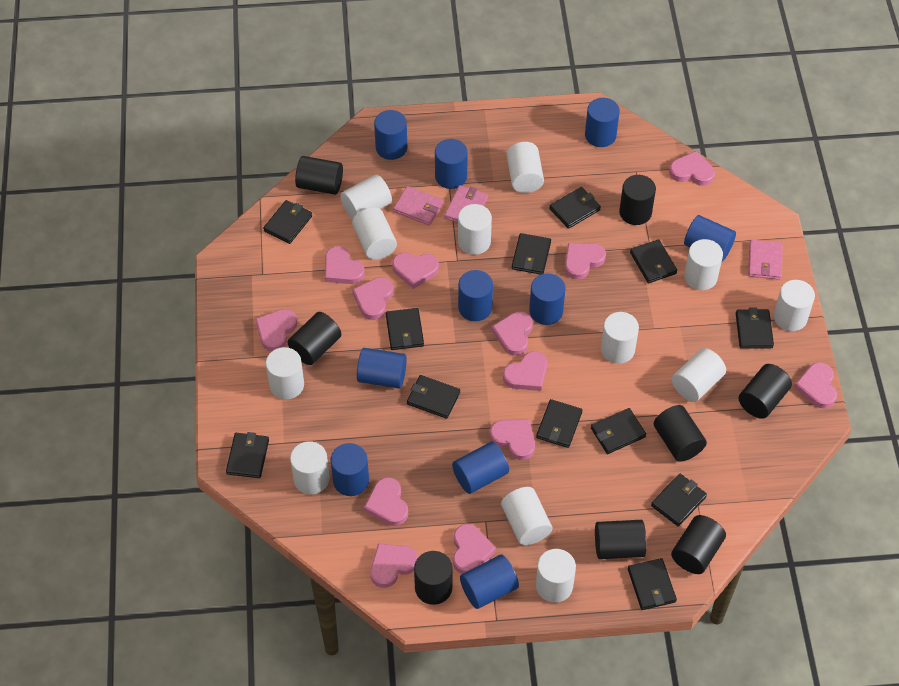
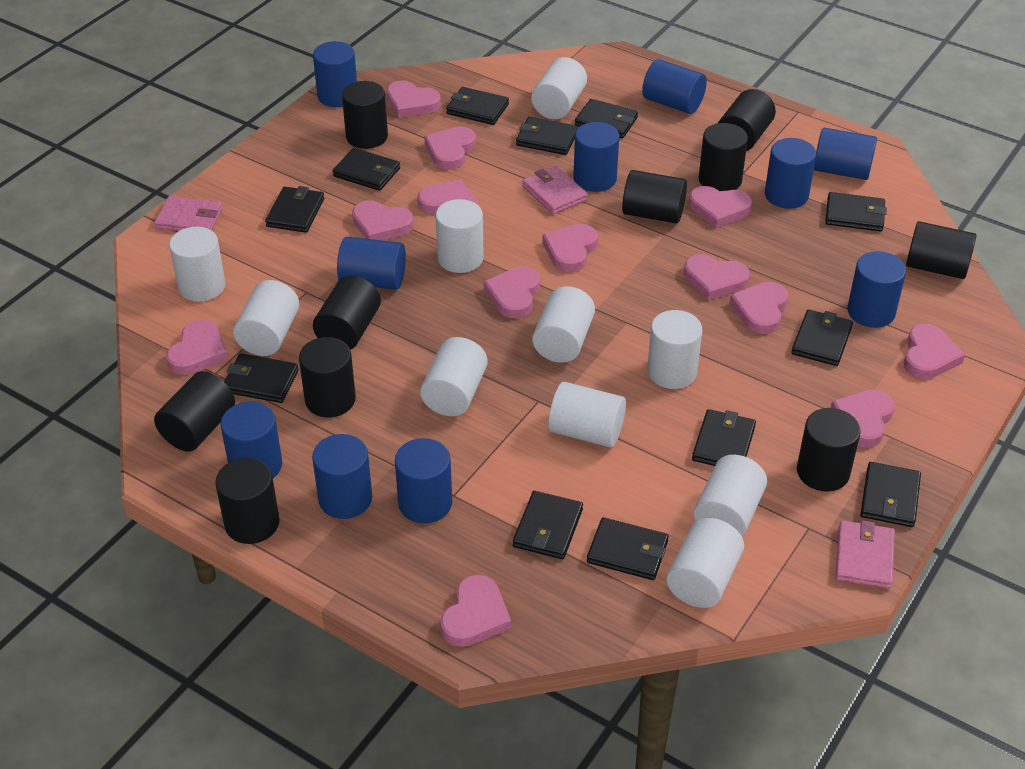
black cylinder: [287,312,341,365] [295,156,343,195] [414,551,452,605] [595,520,646,559] [619,175,656,225] [654,405,707,462] [671,515,726,574] [739,364,792,419] = 8 -> [154,371,235,452] [215,458,280,544] [299,337,356,417] [313,276,381,350] [342,81,388,149] [622,170,687,224] [699,123,748,191] [718,89,776,151] [797,408,861,491] [906,221,976,279] = 10
white cylinder: [266,347,304,400] [290,441,330,494] [340,175,392,220] [352,207,397,260] [458,204,492,255] [501,487,552,545] [507,142,544,193] [536,549,576,603] [601,312,639,364] [672,348,726,402] [684,239,723,290] [774,280,815,331] = 12 -> [169,227,226,302] [233,280,299,356] [420,337,488,416] [436,199,484,273] [531,57,587,119] [532,286,595,363] [548,382,626,448] [647,310,702,389] [666,518,744,608] [693,455,767,536] = 10

